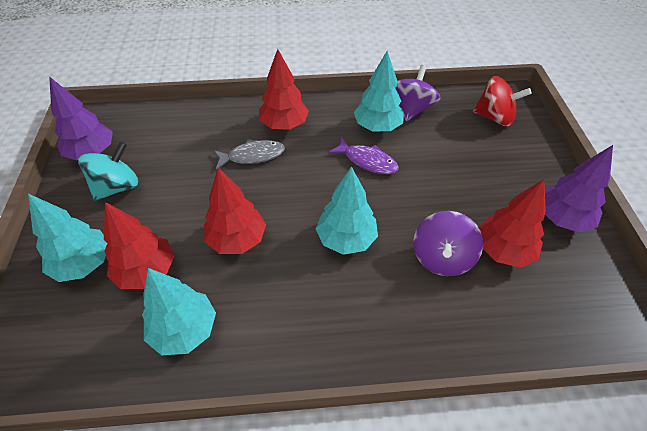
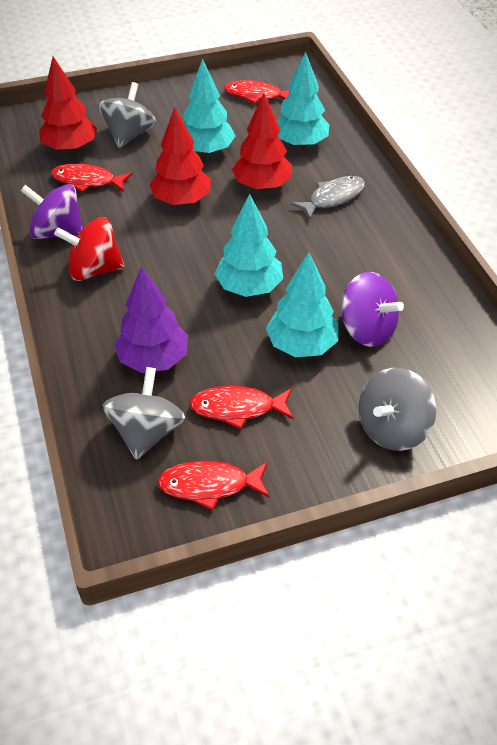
grey spinning top: none = 0 -> [98,82,156,148] [102,367,185,460] [359,368,436,451] = 3
purple fish: [328,137,399,175] = 1 -> none = 0
purple tree: [49,76,113,160] [545,145,613,232] = 2 -> [114,266,188,373] = 1
red fish: none = 0 -> [51,164,133,192] [157,461,269,510] [189,386,294,429] [224,80,290,104] = 4
red tree: [104,202,175,289] [204,167,266,254] [259,49,309,130] [478,179,546,268] = 4 -> [39,57,97,152] [149,108,211,206] [232,93,292,190] = 3
turquoise spinning top: [78,141,139,201] = 1 -> none = 0

